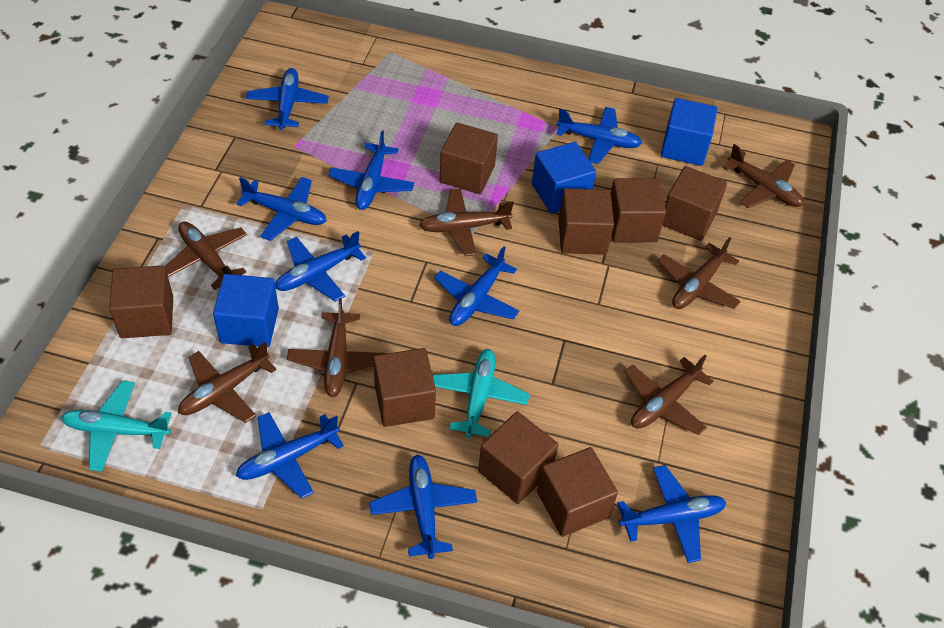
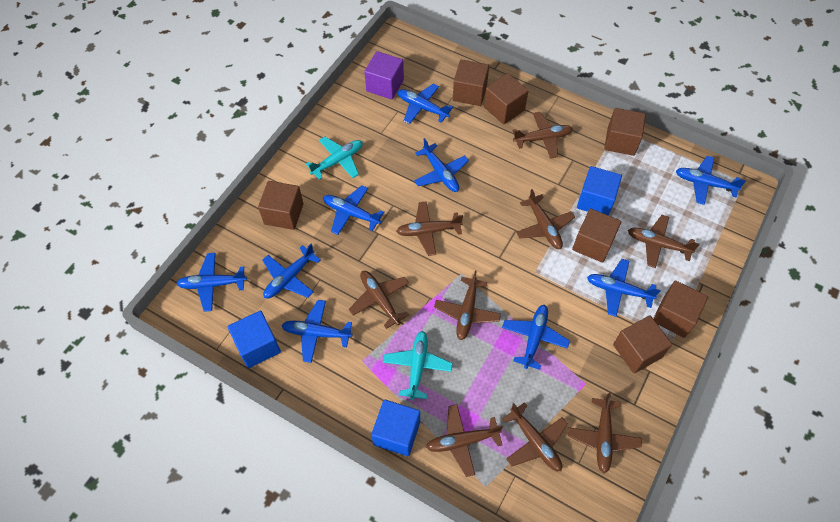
brown cube: [109,265,173,338] [374,348,436,427] [440,123,498,194] [478,411,558,504] [537,447,618,537] [559,188,614,255] [611,178,666,243] [663,166,727,241] = 8 -> [258,181,304,230] [453,60,489,106] [484,73,528,125] [572,208,621,263] [604,108,646,156] [613,316,672,373] [653,281,708,338] = 7
brown plane: [165,222,247,290] [178,342,277,423] [287,298,386,397] [419,189,514,256] [624,355,714,435] [658,237,741,309] [722,144,804,208] = 7 -> [349,271,409,329] [396,201,463,256] [426,404,503,477] [434,271,501,340] [502,402,568,471] [512,112,573,159] [516,189,575,249] [568,392,642,473] [628,215,700,268] = 9
purple cube: none = 0 -> [364,51,404,99] = 1

